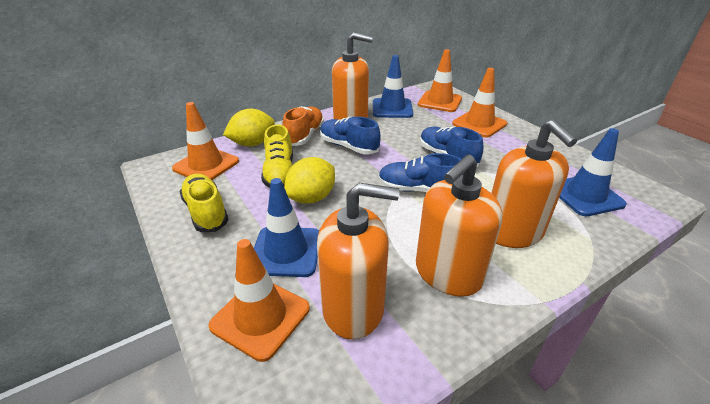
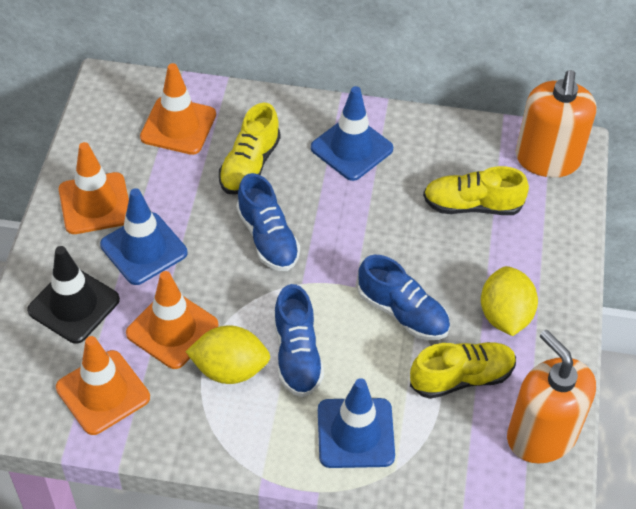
black traffic cone: none = 0 -> [27,246,120,344] = 1
orange shoe: [282,106,324,146] = 1 -> none = 0
orange soap dispenser: [317,183,400,340] [332,33,373,120] [416,154,503,297] [491,120,577,248] = 4 -> [507,330,596,464] [516,70,597,178] = 2
yellow shoe: [179,173,229,232] [261,124,293,188] = 2 -> [219,103,281,195] [410,342,516,399] [423,166,529,215] = 3

